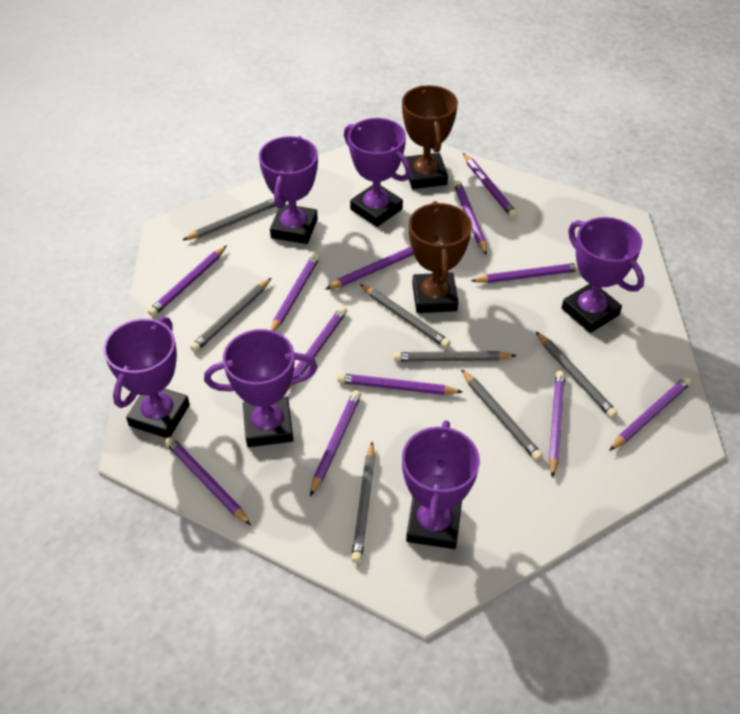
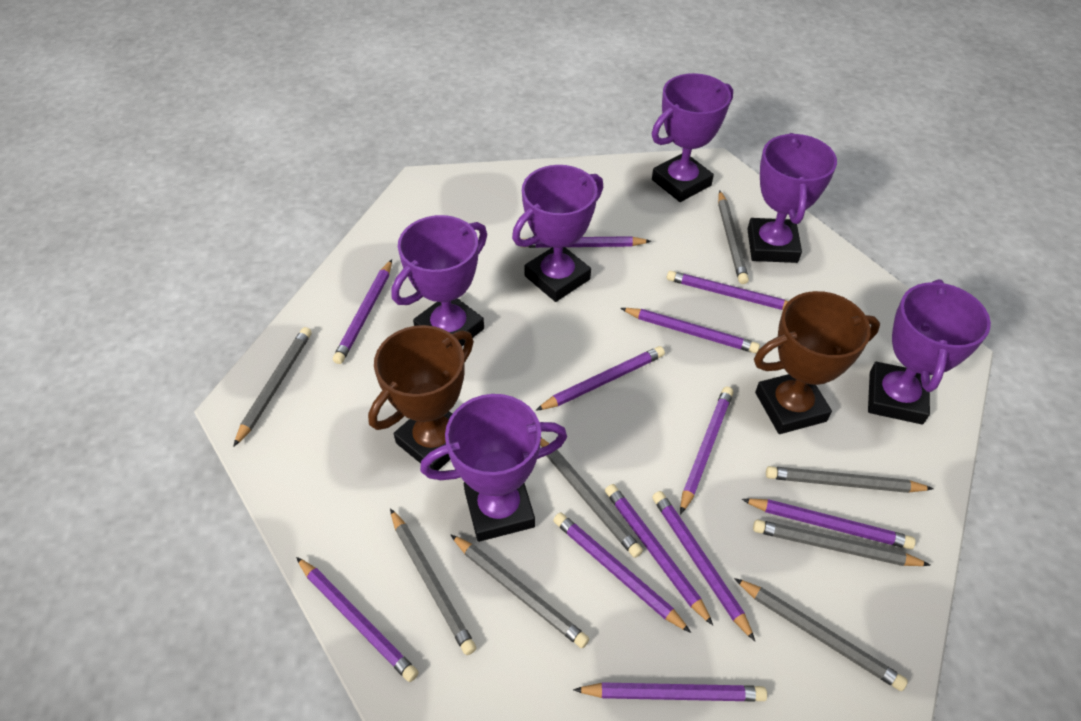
grey pencil: [183,198,276,240] [190,278,271,352] [351,442,375,563] [360,284,451,348] [393,351,517,362] [461,369,543,461] [536,331,618,418] = 7 -> [233,327,312,447] [390,508,476,655] [451,535,589,648] [540,438,643,558] [718,190,749,284] [734,578,908,691] [753,520,931,566] [766,466,934,493] = 8

